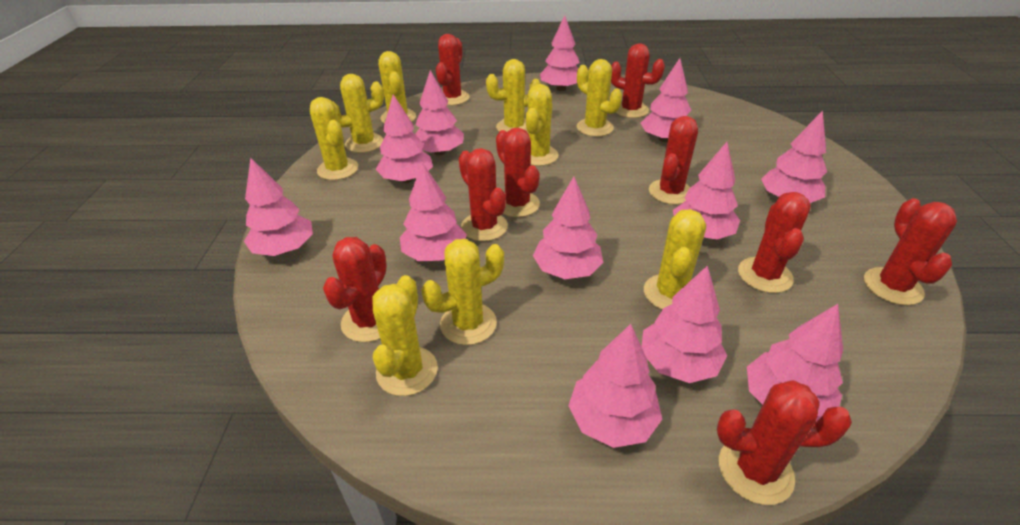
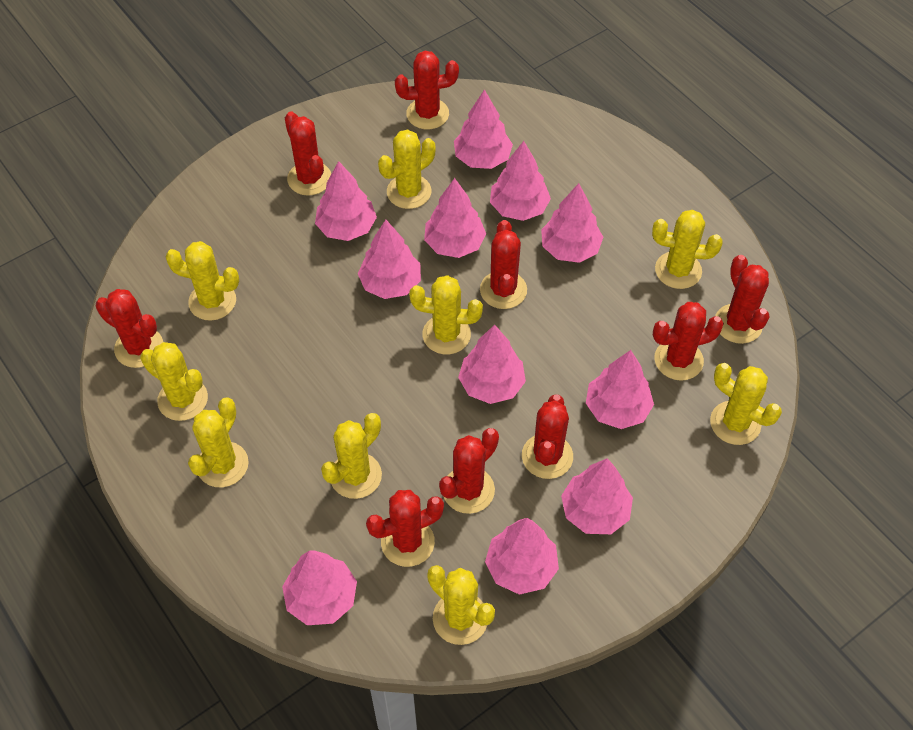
pink tree: [244,158,313,256] [376,94,433,183] [400,162,467,261] [415,70,464,155] [533,177,603,279] [540,15,580,91] [568,324,662,448] [640,58,691,142] [642,265,727,383] [673,142,740,240] [747,304,843,421] [761,111,827,203] = 12 -> [282,550,357,625] [315,161,377,241] [358,220,421,299] [424,178,486,258] [454,89,513,169] [458,325,526,404] [485,518,559,595] [490,141,551,221] [541,183,603,263] [561,458,633,534] [586,350,654,429] = 11

